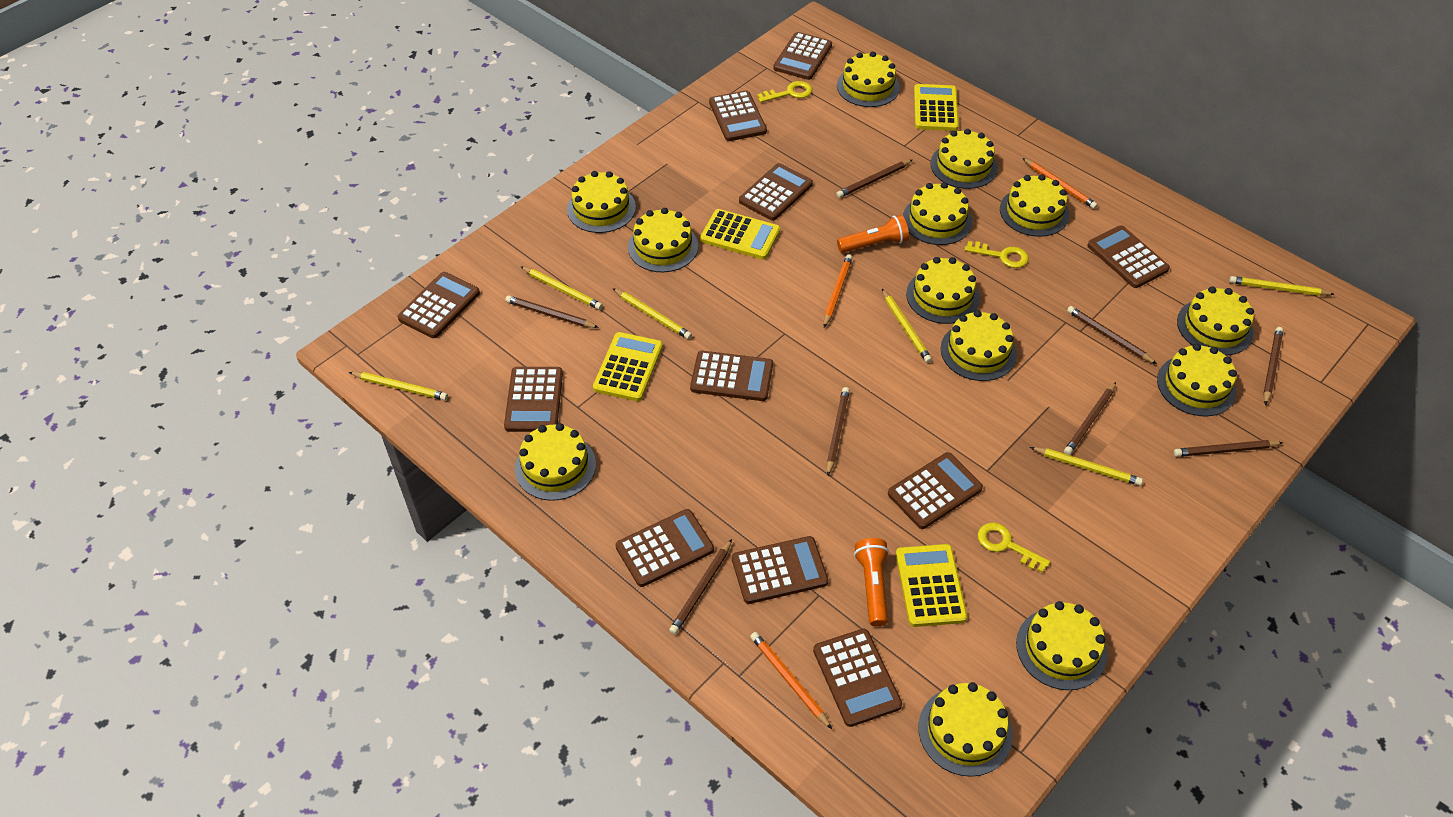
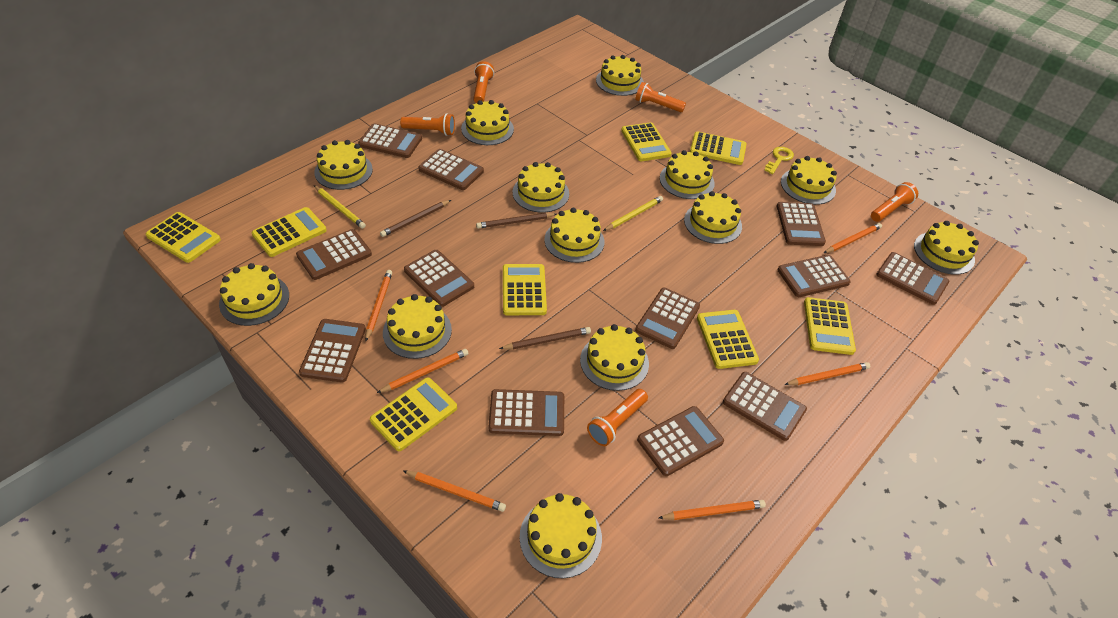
brown calculator: [397,272,480,338] [504,367,563,432] [616,509,714,587] [690,351,773,401] [709,90,767,141] [732,536,828,604] [739,163,813,221] [773,32,832,80] [813,629,902,727] [888,452,983,529] [1087,225,1170,288] = 11 -> [296,229,372,280] [299,319,366,382] [358,123,422,158] [404,250,474,307] [418,149,484,190] [489,389,564,436] [635,288,700,349] [637,406,724,476] [723,372,807,441] [777,202,826,246] [777,255,851,297] [876,252,949,305] = 12
brown pencil: [505,295,599,328] [669,539,732,634] [827,387,850,476] [836,160,912,198] [1064,382,1116,455] [1067,306,1157,364] [1174,440,1283,457] [1263,327,1283,405] = 8 -> [380,200,451,237] [476,213,557,229] [499,327,591,349] = 3
orange flashlight: [837,215,909,253] [854,538,889,627] = 2 -> [400,113,455,136] [473,61,494,103] [587,389,648,446] [635,82,686,112] [871,182,918,222] = 5
orange pencil: [750,632,832,729] [824,254,853,328] [1022,158,1098,209] = 3 -> [365,270,392,341] [377,349,469,393] [403,471,506,512] [659,500,766,520] [784,362,870,385] [824,223,882,253] = 6
yellow calculator: [593,332,663,401] [700,209,780,259] [896,544,967,627] [914,84,959,131] = 4 -> [146,212,221,263] [252,207,327,257] [370,377,457,451] [503,264,547,315] [621,122,671,161] [690,131,747,165] [697,310,759,369] [804,297,856,355] = 8
yellow key: [757,81,812,103] [965,241,1029,268] [978,522,1050,573] = 3 -> [764,147,794,174] = 1
yellow pencil: [349,372,448,401] [520,266,603,310] [612,288,692,339] [882,289,932,363] [1030,447,1143,486] [1229,276,1334,296] = 6 -> [314,186,366,229] [603,196,663,231] = 2

